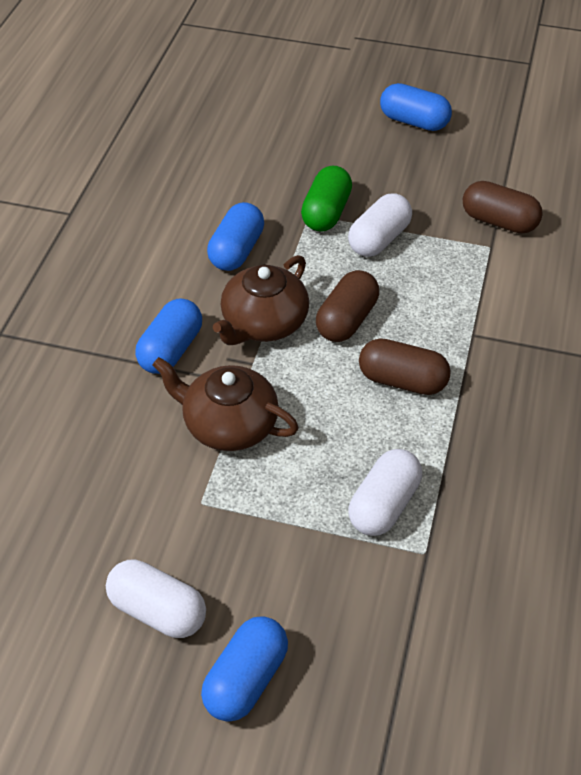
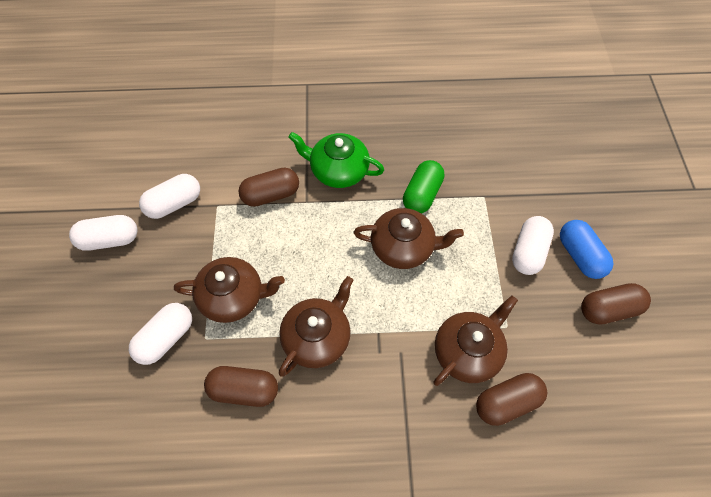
blue capsule: [135,299,202,374] [201,616,288,722] [207,202,264,271] [380,83,452,131] = 4 -> [560,220,613,279] = 1
brown capsule: [316,270,379,342] [359,338,451,395] [463,181,543,234] = 3 -> [204,366,278,407] [238,167,299,207] [476,373,547,426] [581,283,651,325] = 4
brown teapot: [153,357,299,451] [213,255,309,345] = 2 -> [174,257,285,323] [279,276,353,376] [353,208,464,269] [433,296,518,386] = 4
green teapot: none = 0 -> [288,132,384,188] = 1
white capsule: [106,559,206,638] [348,193,412,257] [348,449,422,536] = 3 -> [69,215,138,251] [129,303,192,365] [139,174,200,219] [512,216,554,275] = 4

